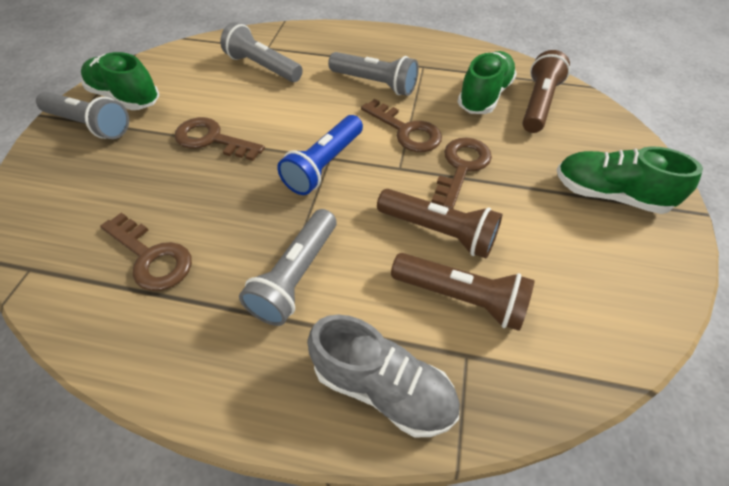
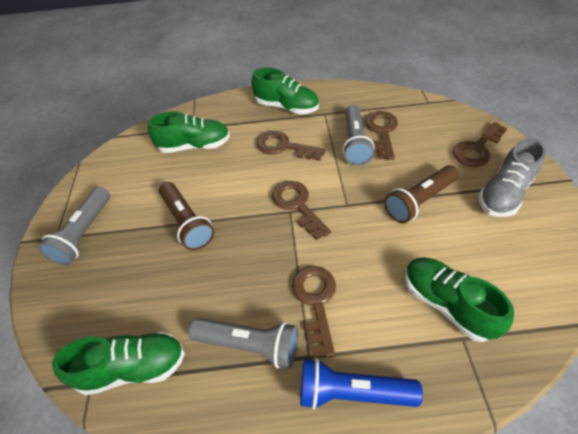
brown flashlight: [377,189,502,258] [391,253,534,331] [522,50,570,133] = 3 -> [159,182,214,250] [384,165,459,223] = 2
brown key: [100,213,192,291] [175,117,265,161] [361,99,442,152] [431,138,492,209] = 4 -> [256,131,326,161] [272,181,331,240] [292,266,336,357] [365,111,398,160] [453,122,508,167] = 5
green shoe: [81,52,159,110] [457,51,517,114] [557,146,703,214] = 3 -> [52,331,185,395] [148,111,230,153] [251,68,319,114] [405,257,514,342] = 4
grey flashlight: [36,92,129,139] [220,22,303,82] [239,209,336,326] [328,52,419,96] = 4 -> [38,187,110,265] [188,318,298,369] [342,105,375,166] = 3

